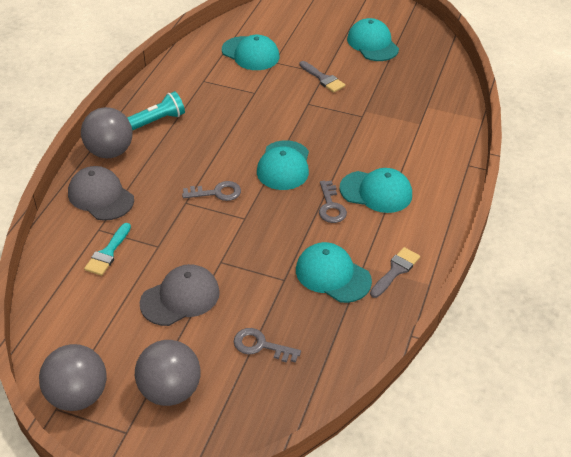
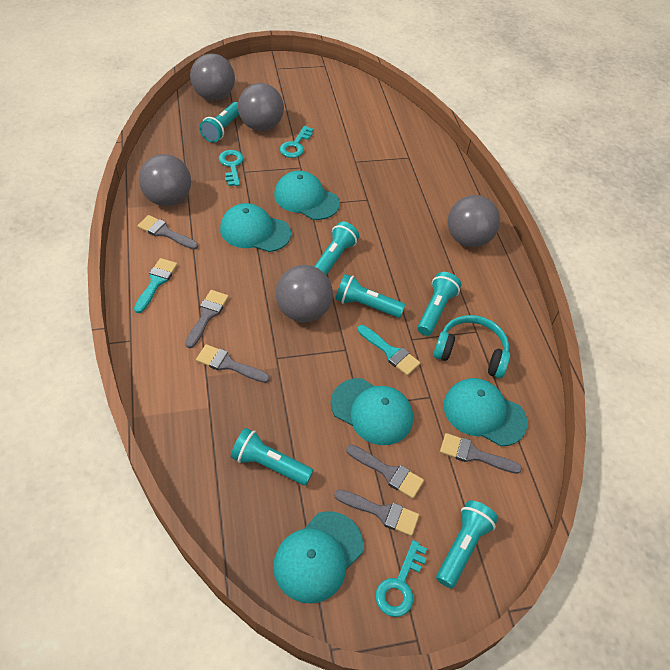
grey ball: [39,344,107,411] [81,107,132,158] [135,340,201,406] = 3 -> [139,154,191,206] [190,53,235,101] [238,83,284,131] [276,265,333,322] [448,195,500,247] = 5
grey brush: [299,61,345,93] [370,247,420,298] = 2 -> [137,215,198,250] [185,290,229,348] [196,344,270,383] [334,489,419,536] [346,444,424,499] [440,433,522,474] = 6
grey cap: [68,166,134,221] [140,264,220,326] = 2 -> none = 0
grey key: [182,181,241,201] [234,328,301,363] [319,181,347,223] = 3 -> none = 0
turquoise brush: [84,223,131,276] = 1 -> [134,258,178,313] [357,325,421,376] = 2
turquoise flashlight: [127,91,185,131] = 1 -> [199,102,239,143] [231,428,313,485] [314,221,359,275] [335,274,405,318] [417,272,461,336] [436,500,498,588] = 6
turquoise headphones: none = 0 -> [433,315,510,378] = 1
turquoise key: none = 0 -> [219,150,244,186] [280,126,313,158] [375,540,427,617] = 3

